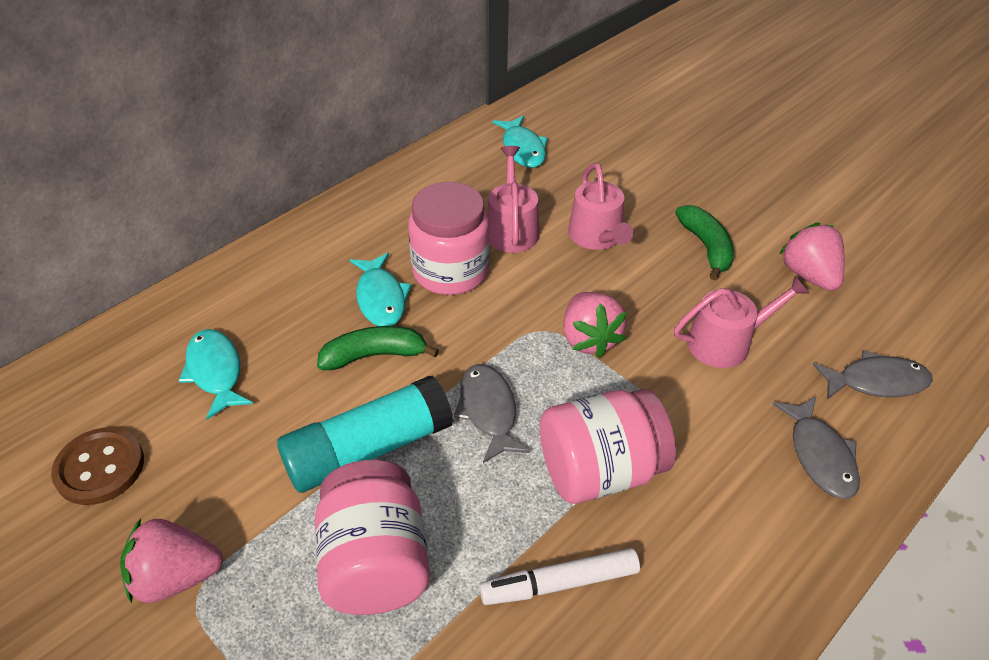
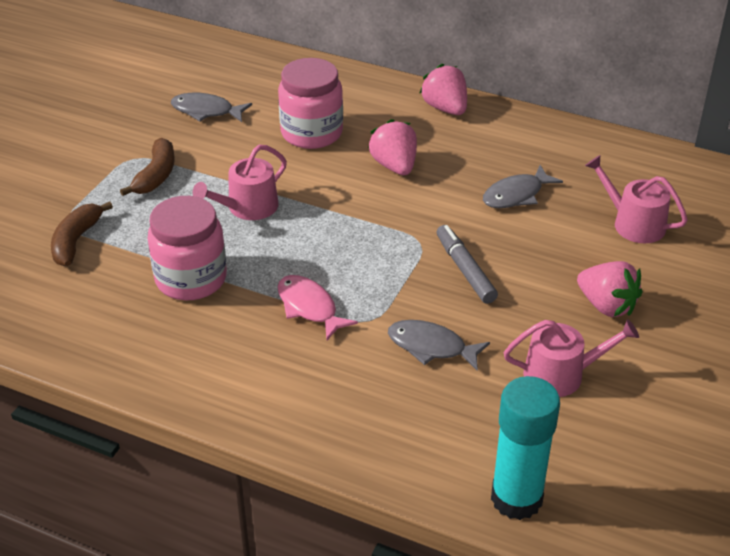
brown banana: none = 0 -> [51,202,113,266] [120,138,175,196] = 2
brown button: [51,427,144,505] = 1 -> none = 0
green banana: [317,326,439,370] [675,205,734,280] = 2 -> none = 0
grey marker: none = 0 -> [437,225,498,304] = 1
pink fish: none = 0 -> [278,275,358,340] = 1
pink jar: [315,460,430,615] [408,182,490,295] [540,389,676,504] = 3 -> [148,196,227,300] [278,58,343,149] = 2
turquoise fish: [179,329,253,420] [350,253,412,326] [493,116,548,168] = 3 -> none = 0
white marker: [479,548,640,605] = 1 -> none = 0

